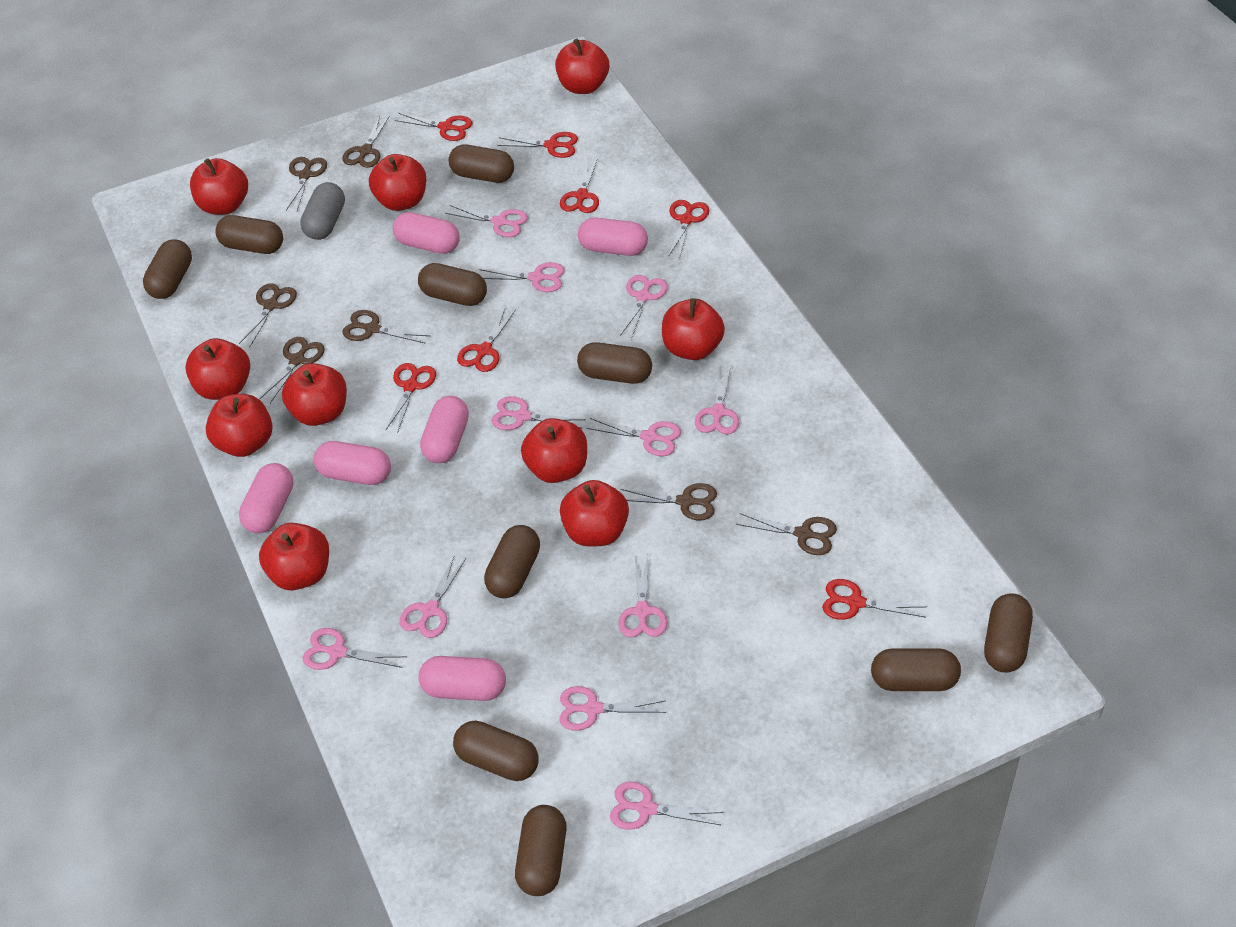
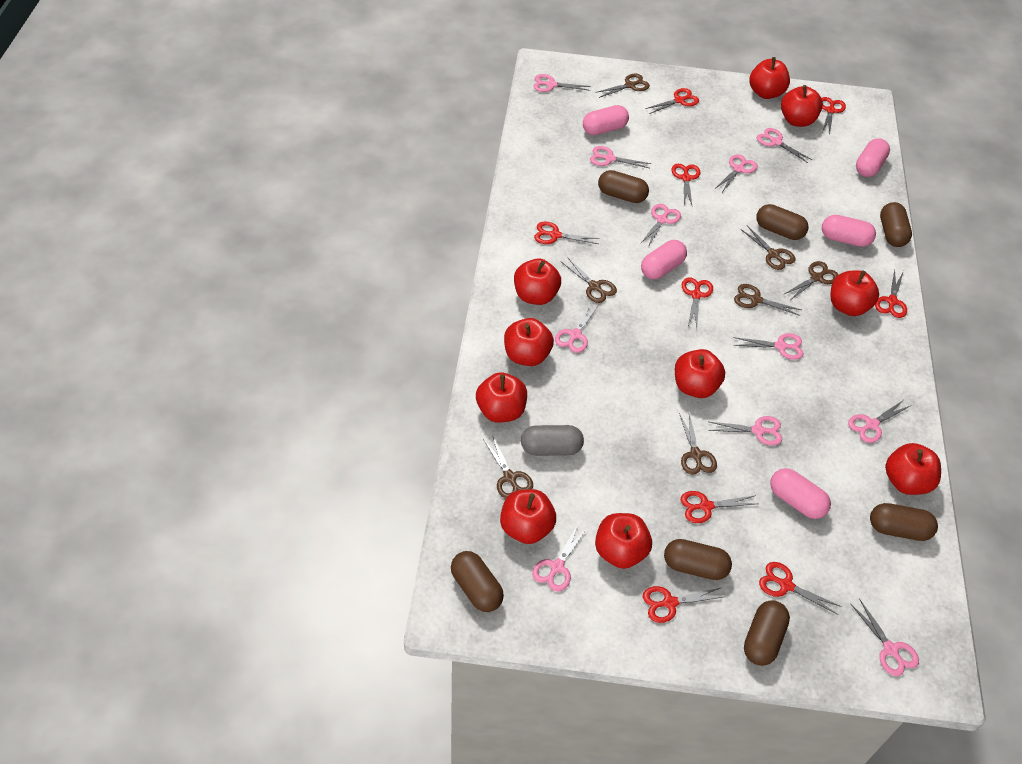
brown capsule: [143,239,192,299] [216,215,283,254] [418,263,487,306] [449,144,514,183] [453,720,538,781] [484,525,540,598] [515,805,566,896] [577,342,652,384] [871,648,961,691] [984,593,1033,673] = 10 -> [451,551,504,612] [598,170,649,203] [664,539,732,580] [744,600,790,666] [756,204,808,240] [870,503,938,541] [880,202,912,247] = 7
pink capsule: [239,463,294,534] [314,441,391,485] [393,212,460,254] [418,656,506,701] [420,396,469,463] [578,218,648,256] = 6 -> [583,105,629,135] [641,240,687,279] [770,468,831,519] [822,215,876,247] [856,138,890,177] = 5
red scissors: [386,363,436,433] [395,113,472,141] [457,309,516,372] [497,132,578,158] [560,158,599,213] [668,200,709,259] [822,579,927,620] = 7 -> [534,222,600,244] [643,586,723,623] [645,88,699,114] [671,164,700,205] [681,491,758,523] [682,277,713,328] [759,562,841,615] [821,97,846,135] [875,270,907,318] = 9

